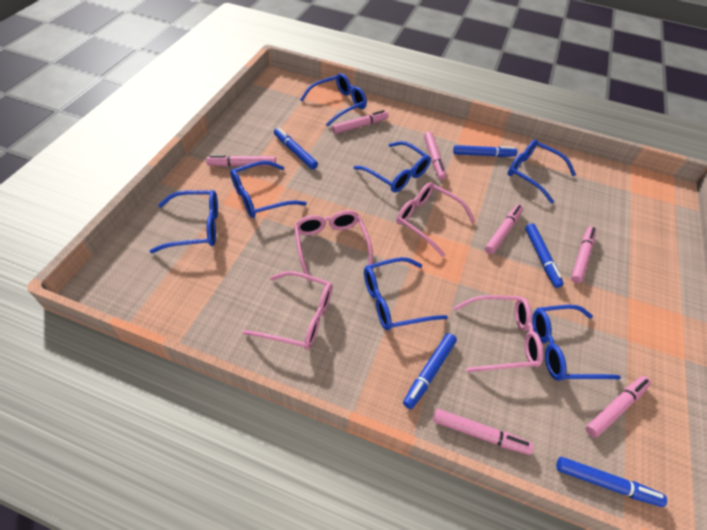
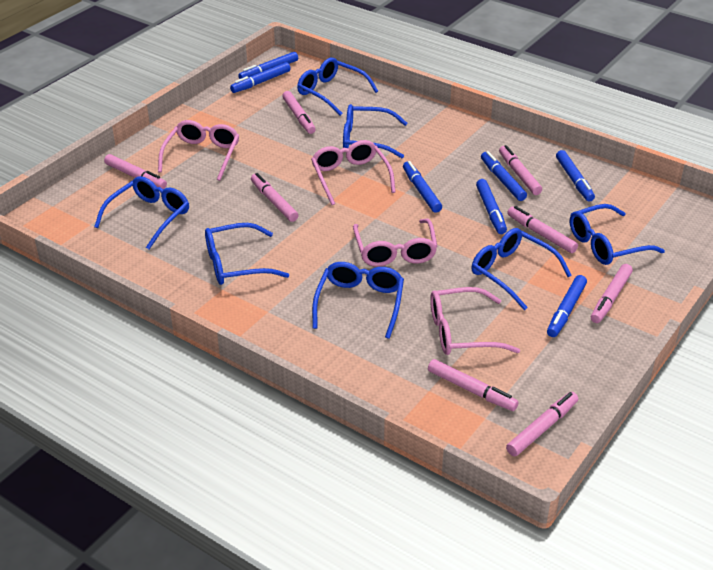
blue marker: [274,128,318,169] [403,333,457,409] [453,145,517,157] [525,223,564,288] [556,457,667,507] = 5 -> [230,62,291,93] [238,52,298,79] [403,161,442,213] [476,179,507,234] [481,151,527,201] [547,275,587,337] [556,150,595,202] = 7
pink marker: [206,155,276,167] [332,110,389,134] [424,132,446,180] [433,409,534,455] [485,205,523,254] [571,226,596,283] [586,376,651,438] = 7 -> [104,154,167,189] [251,173,299,222] [282,91,315,134] [428,359,519,411] [499,145,542,195] [506,392,578,456] [507,206,578,253] [591,264,633,323] = 8

